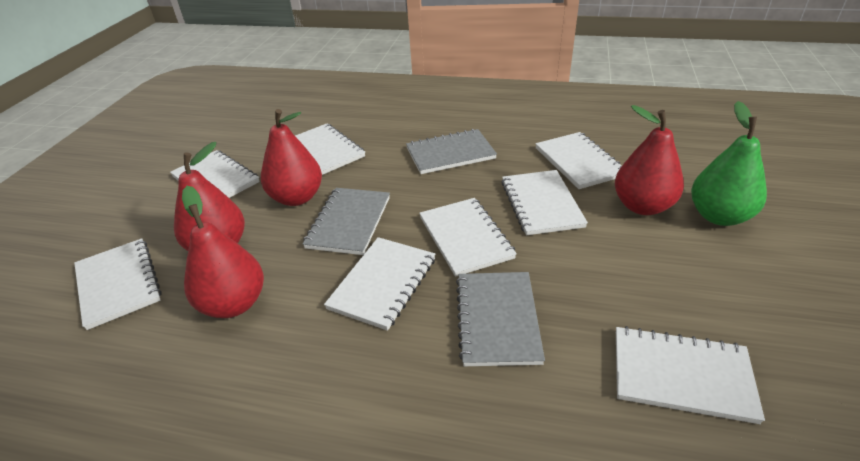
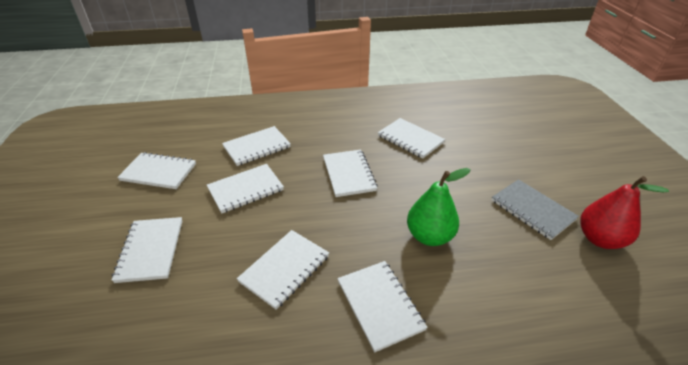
grey notebook: [303,188,390,255] [406,129,497,174] [456,272,545,366] = 3 -> [492,179,579,240] = 1
red pear: [174,142,245,251] [182,186,264,318] [261,109,322,206] [615,105,684,215] = 4 -> [580,176,669,249] = 1

